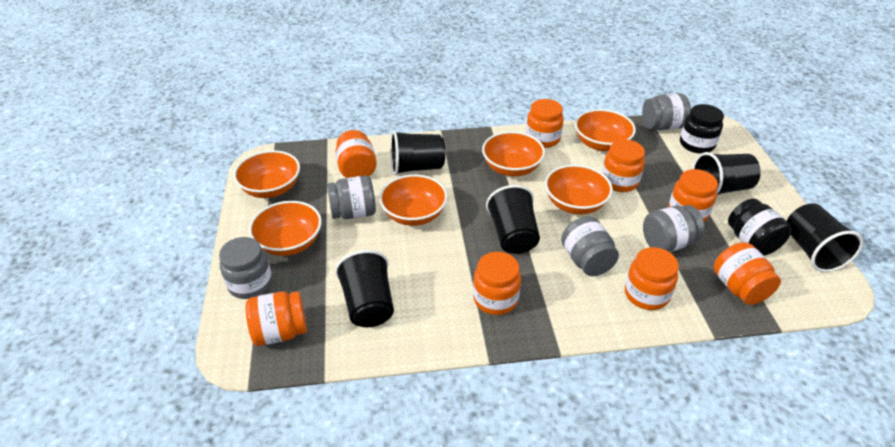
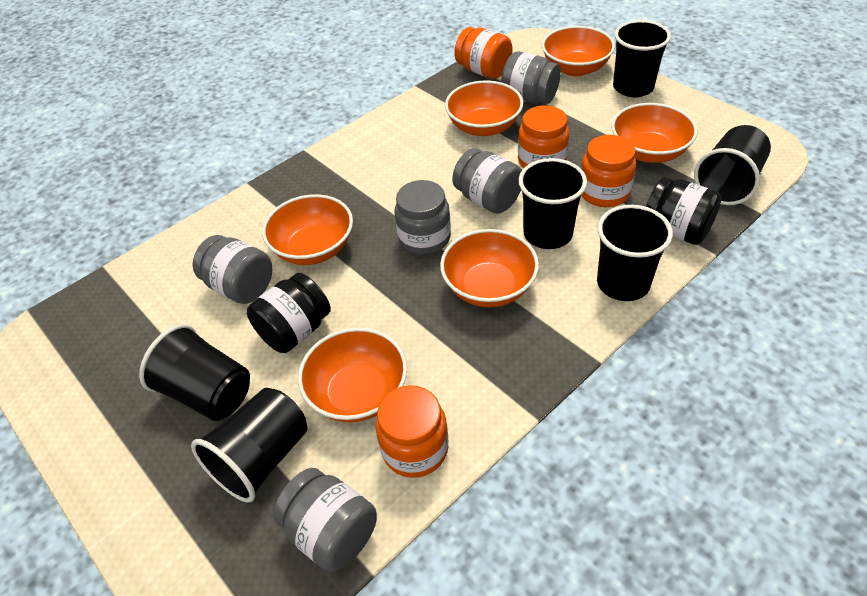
black cup: [335,250,394,327] [391,131,445,175] [486,185,540,254] [692,152,761,195] [787,203,863,272] = 5 -> [139,324,250,421] [191,388,307,503] [518,158,587,249] [597,205,673,301] [613,20,671,97] [694,125,771,205] = 6
orange jar: [246,291,307,346] [335,130,377,178] [473,252,521,315] [526,99,564,148] [602,139,645,192] [625,247,679,310] [668,169,718,222] [714,242,781,305] = 8 -> [376,385,448,478] [454,27,513,79] [518,105,569,169] [581,135,636,207] = 4

